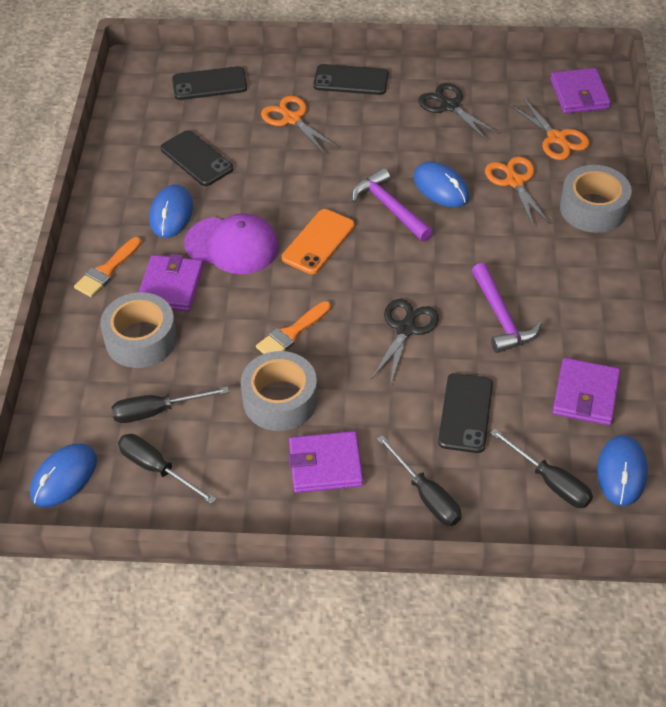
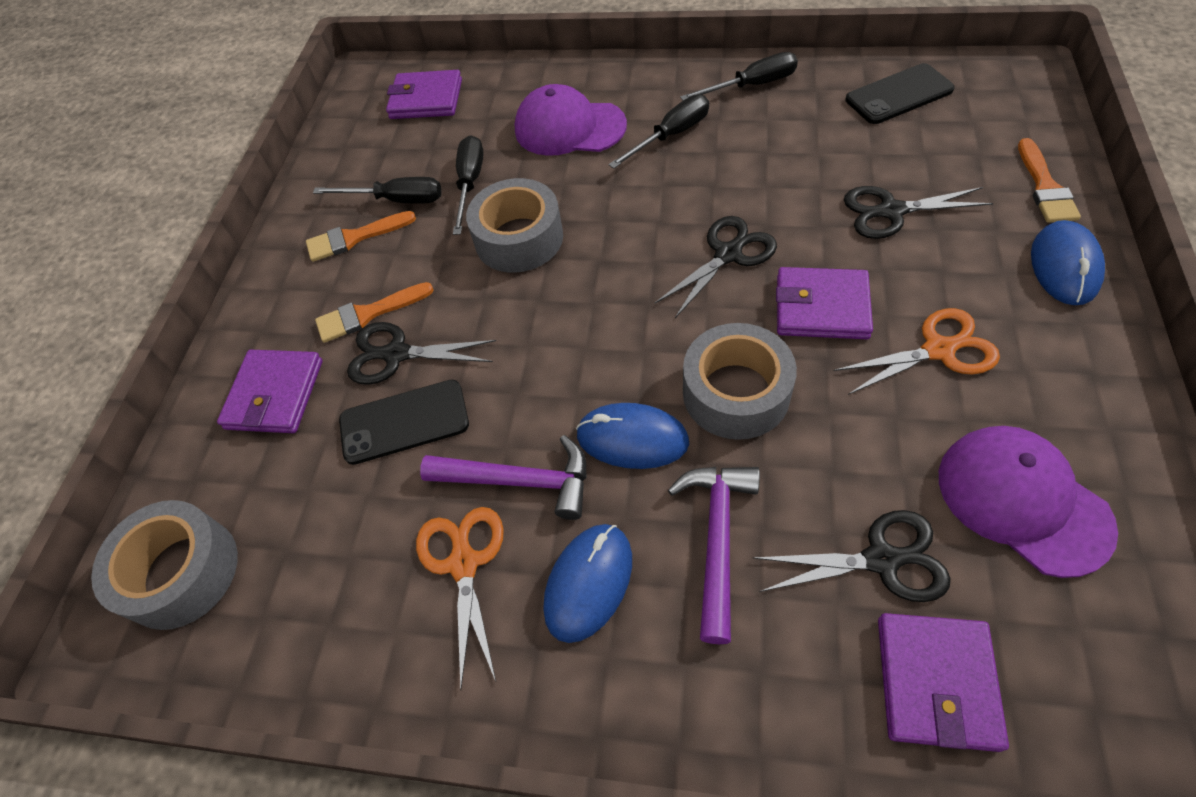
black phone: [160,130,233,186] [172,66,247,100] [313,64,389,95] [438,373,493,453] = 4 -> [339,380,469,465] [846,63,955,124] = 2
black scissors: [371,299,439,386] [418,83,500,141] = 2 -> [347,322,496,385] [654,216,777,318] [753,510,951,602] [844,186,994,239] = 4
blue mouse: [30,444,97,507] [149,184,193,238] [413,162,469,207] [597,435,648,506] = 4 -> [544,524,632,643] [576,403,689,469] [1031,220,1105,305] = 3
orange brush: [74,237,142,297] [256,301,331,354] = 2 -> [306,211,416,262] [315,282,433,343] [1018,138,1081,223] = 3
orange phone: [282,209,355,274] = 1 -> none = 0
orange scissors: [261,96,339,154] [485,157,551,228] [510,98,589,160] = 3 -> [416,507,504,691] [834,308,1000,395] = 2
purple cap: [184,213,279,274] = 1 -> [515,84,627,156] [939,426,1118,578] = 2

